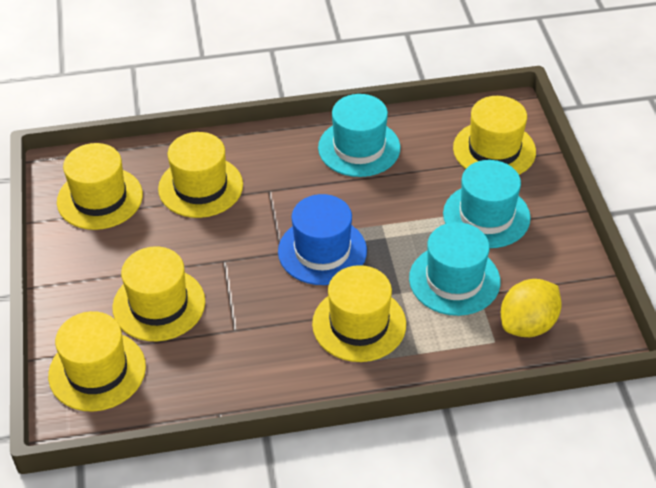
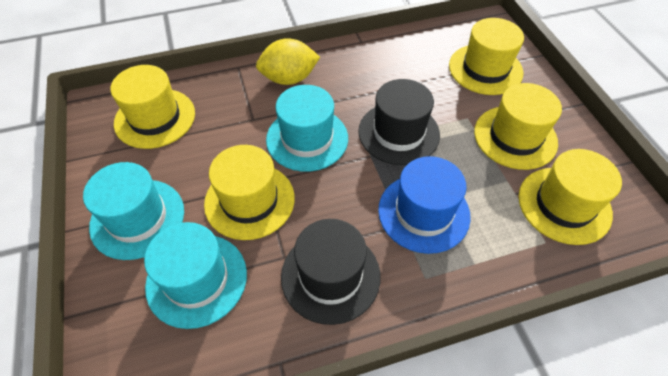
black hat: none = 0 -> [281,219,381,325] [358,79,440,165] = 2
yellow hat: [48,311,146,412] [57,143,143,230] [112,246,205,341] [158,132,243,218] [312,265,406,362] [453,96,536,175] = 6 -> [110,65,195,149] [204,145,295,240] [449,18,524,95] [474,83,562,170] [518,149,622,245] = 5

